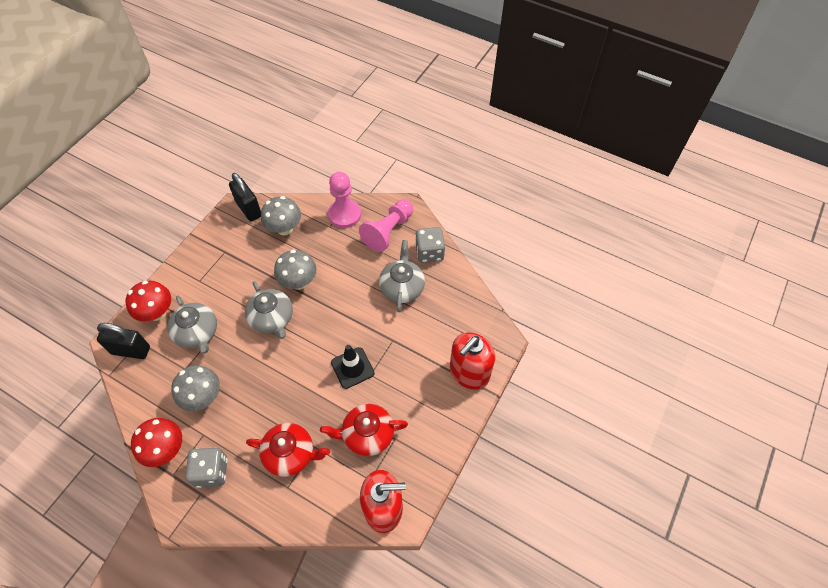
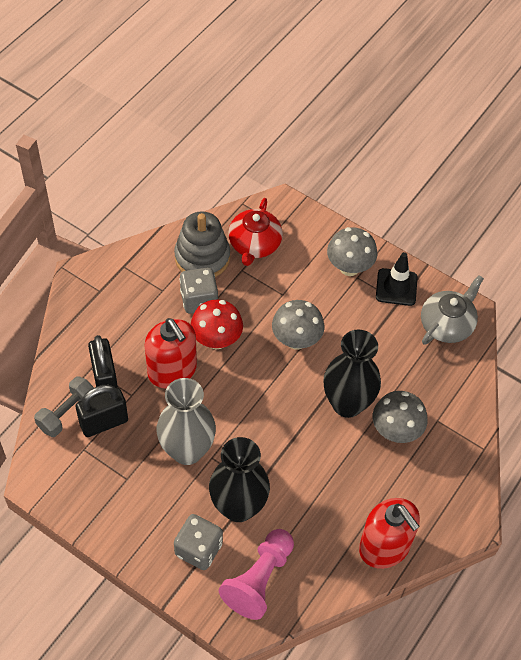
black vase: none = 0 -> [209,437,270,522] [324,330,381,418] = 2
grey dumbbell: none = 0 -> [34,376,94,437] = 1
grey stacking toy: none = 0 -> [174,211,230,277] = 1
grey teapot: [167,295,217,353] [245,281,293,339] [379,240,425,312] = 3 -> [421,275,484,345] = 1
grey vase: none = 0 -> [156,378,216,465] = 1
pink pawn: [328,172,361,228] [359,199,413,252] = 2 -> [219,529,294,620] = 1
red mushroom: [125,281,171,321] [131,418,182,467] = 2 -> [191,299,243,350] = 1
red teapot: [246,423,330,477] [320,404,408,456] = 2 -> [228,198,283,266] = 1

